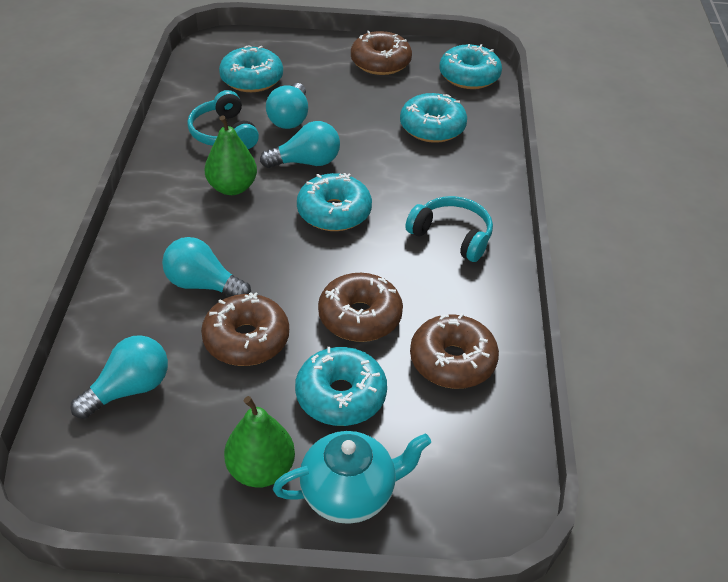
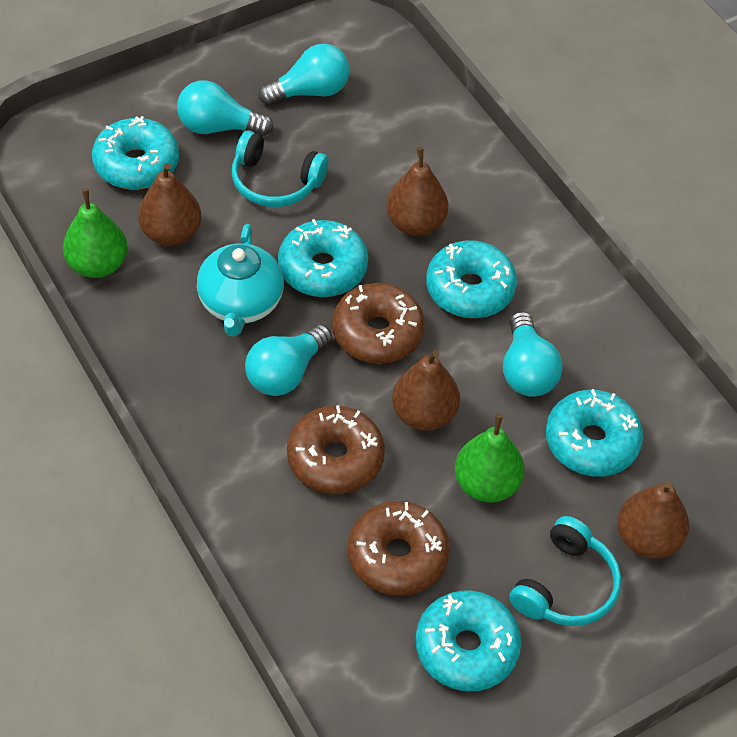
brown donut: [201,292,289,366] [318,273,403,342] [351,31,412,75] [410,313,499,389] = 4 -> [287,405,385,494] [332,283,425,364] [348,501,450,596] = 3
brown pear: none = 0 -> [138,163,202,246] [386,147,448,236] [392,350,460,431] [617,480,689,559] = 4

